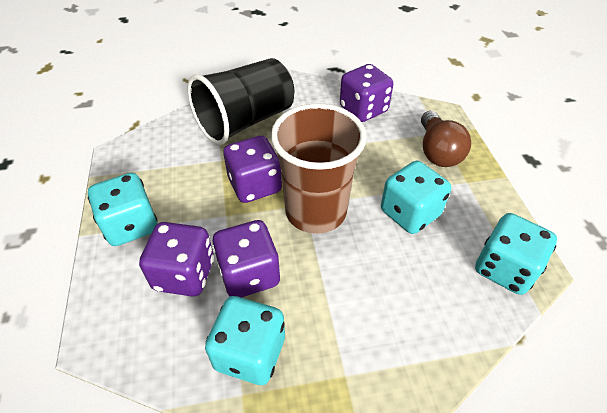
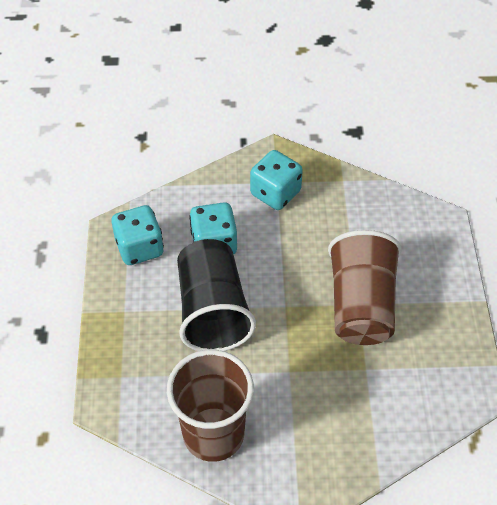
brown cup: [271,103,367,234] = 1 -> [167,350,254,462] [328,230,402,345] = 2
brown light bulb: [421,111,471,167] = 1 -> none = 0
purple dice: [139,222,214,297] [212,220,280,298] [223,136,282,203] [340,64,393,122] = 4 -> none = 0
turquoise dice: [88,173,158,246] [205,296,285,385] [381,161,451,234] [475,213,557,295] = 4 -> [112,205,164,265] [189,202,237,254] [250,150,303,210] = 3

